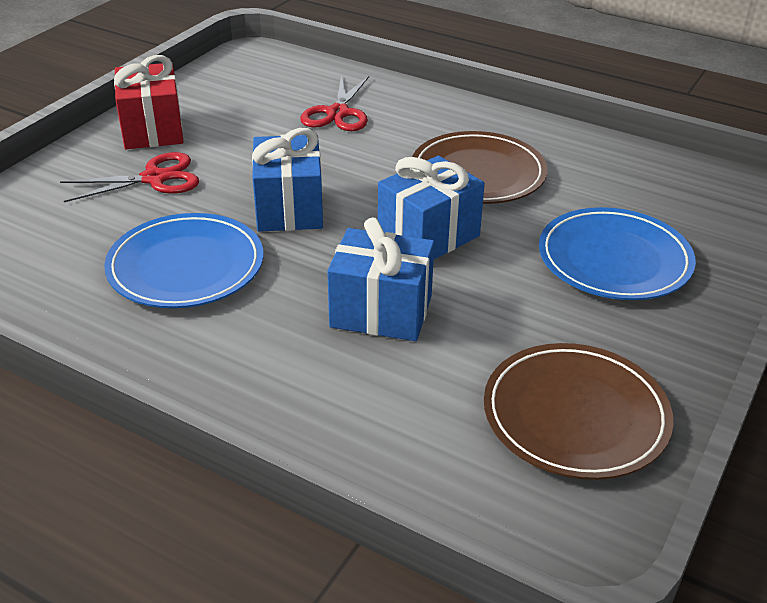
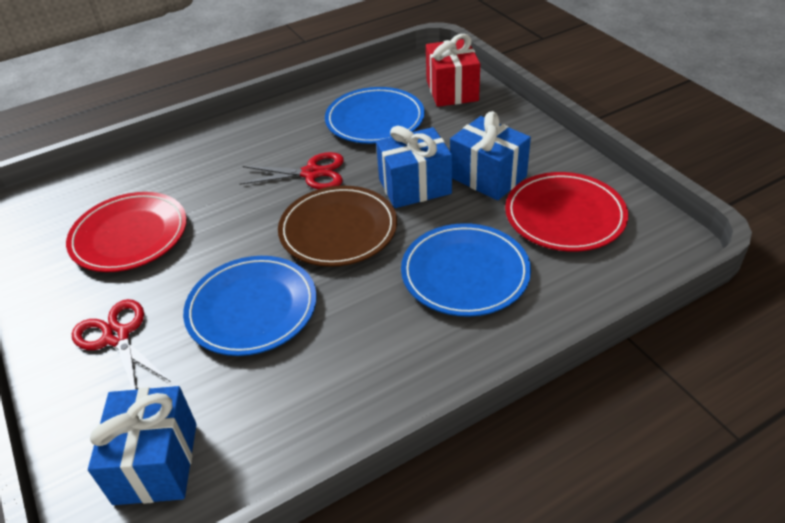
blue plate: [104,213,263,308] [539,207,696,300] = 2 -> [183,256,317,356] [325,87,425,144] [401,223,531,317] = 3
brown plate: [412,131,548,204] [484,343,674,480] = 2 -> [278,186,397,267] = 1
red plate: none = 0 -> [66,192,187,272] [505,172,628,252] = 2

